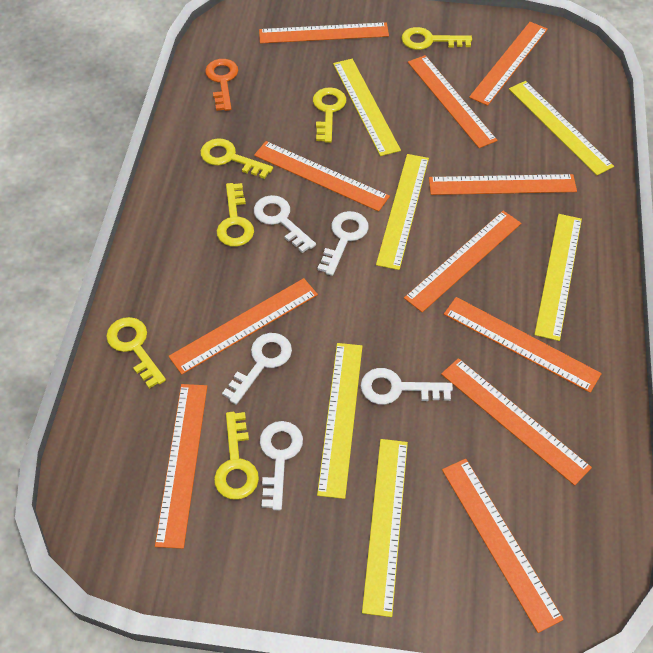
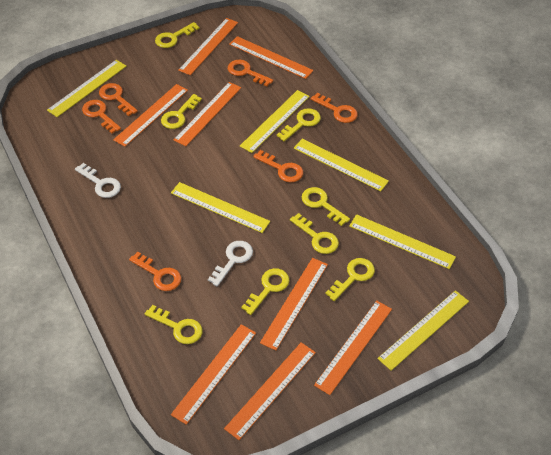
orange key: [205,59,238,111] = 1 -> [82,100,121,134] [99,83,138,116] [129,252,181,291] [228,60,273,87] [253,150,303,182] [311,93,358,123] = 6
orange ruler: [155,384,207,549] [169,278,318,374] [254,141,390,212] [259,22,389,44] [404,211,521,312] [408,55,497,148] [429,174,577,195] [441,358,592,486] [442,459,564,633] [444,297,602,393] [469,22,548,106] = 11 -> [113,84,188,147] [171,324,256,425] [174,82,241,146] [178,18,238,75] [224,342,316,440] [229,36,314,79] [260,258,328,351] [314,301,392,395] = 8
white key: [222,333,292,405] [254,195,316,253] [260,421,303,510] [317,211,369,276] [361,368,453,405] = 5 -> [75,163,121,198] [208,241,253,287] = 2
yellow key: [106,317,166,389] [200,138,273,179] [214,412,259,500] [217,183,254,247] [313,87,346,143] [401,27,472,50] = 6 -> [145,305,202,344] [155,22,199,48] [161,94,202,129] [241,268,289,315] [277,108,321,141] [290,213,339,254] [302,187,350,226] [325,258,375,301] = 8

